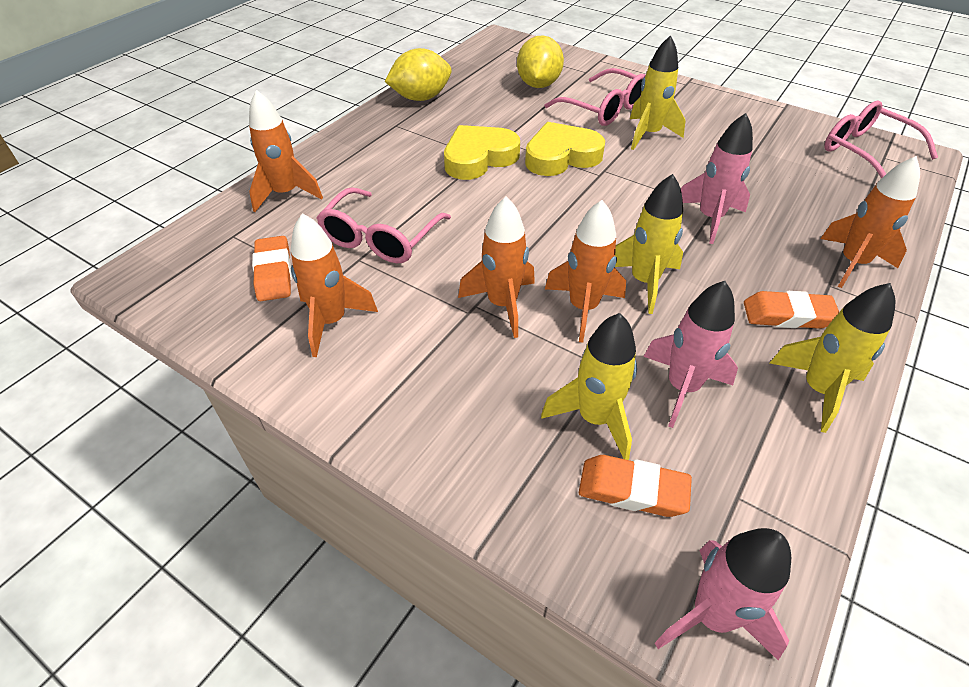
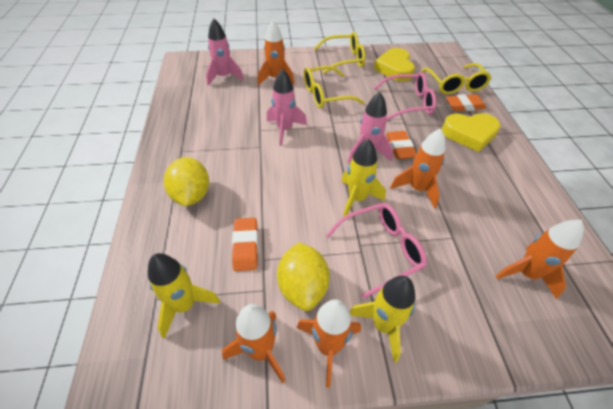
pink glasses: [316,187,451,263] [544,68,646,126] [824,100,938,179] = 3 -> [326,203,427,299] [374,72,436,121] = 2
yellow glasses: none = 0 -> [304,66,364,108] [314,32,365,74] [421,63,491,94] = 3
yellow rocket: [541,313,637,460] [615,174,683,314] [630,35,686,150] [770,283,896,433] = 4 -> [148,253,220,339] [341,139,386,217] [350,276,415,363] = 3

